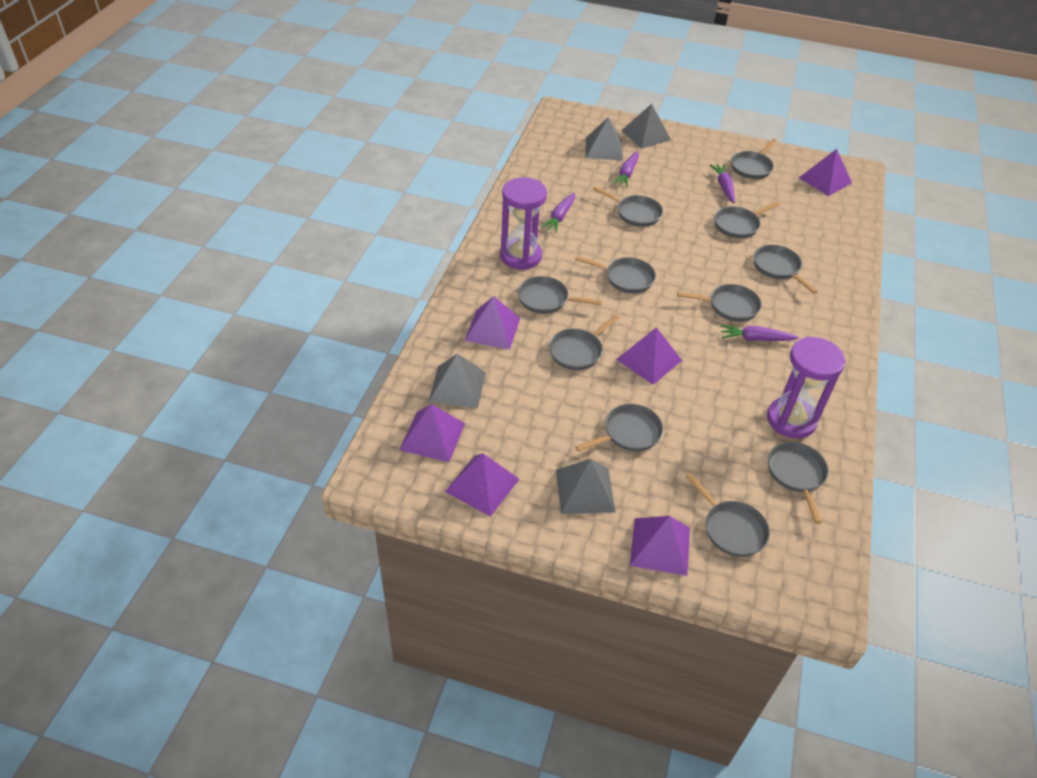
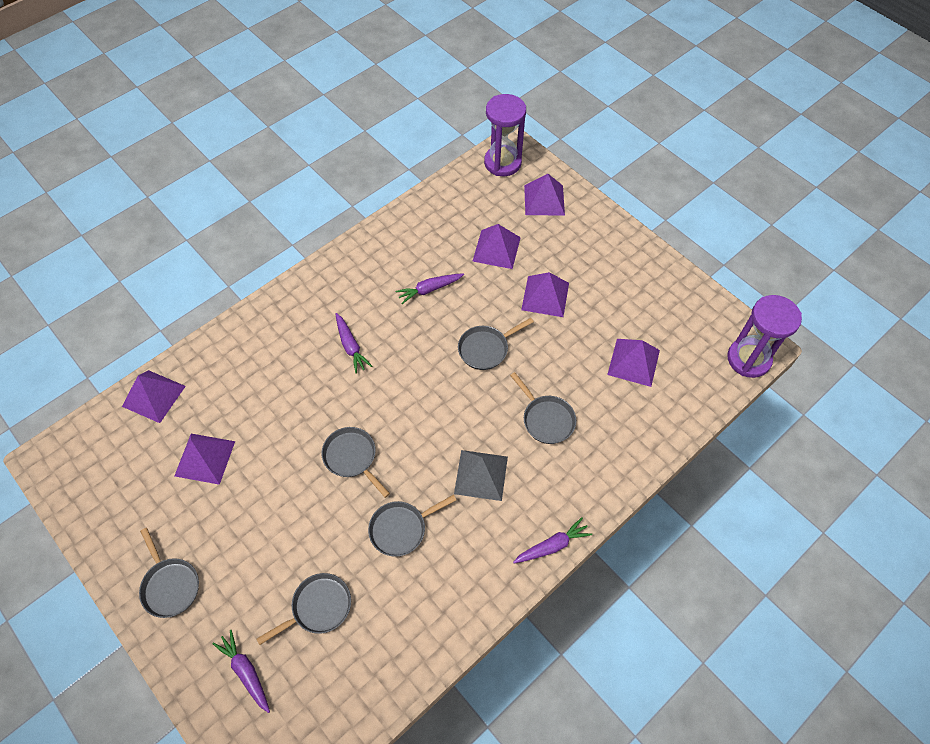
grey pan: [517,276,602,314] [549,314,620,370] [575,256,656,293] [575,404,663,452] [593,186,663,227] [677,284,762,322] [685,473,770,557] [714,202,780,238] [731,138,777,179] [753,245,818,294] [768,442,829,524] = 11 -> [139,528,199,618] [256,573,351,645] [322,427,390,498] [368,495,456,557] [458,318,534,370] [510,372,576,444] = 6
grey pyramid: [429,354,486,408] [556,459,616,514] [586,117,623,161] [621,104,671,149] = 4 -> [454,450,508,501] = 1

